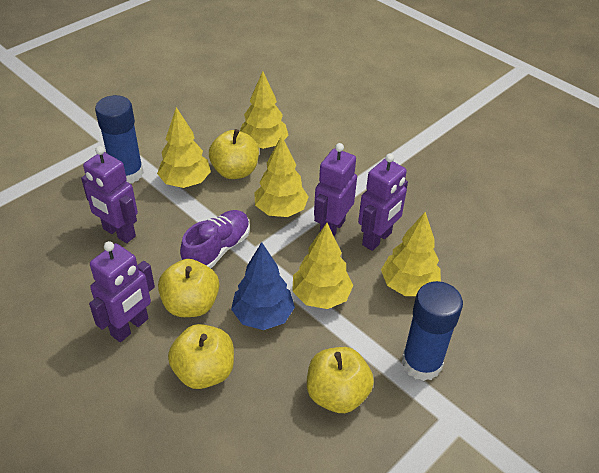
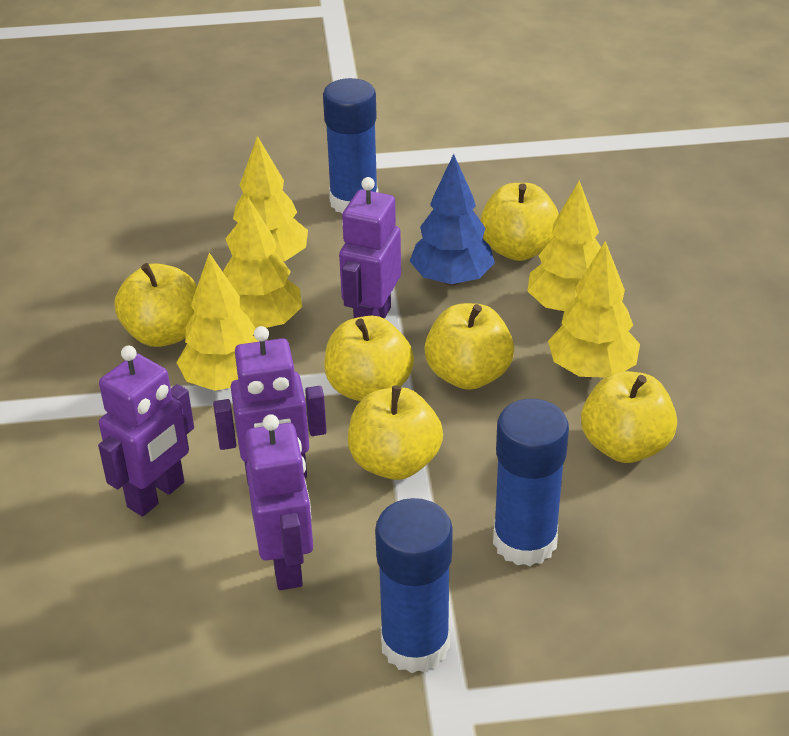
blue glue stick: [95,95,144,183] [402,281,463,381] = 2 -> [323,78,378,214] [375,498,453,673] [493,399,569,566] = 3
purple shoe: [180,210,250,268] = 1 -> none = 0
yellow apple: [158,259,219,317] [168,324,234,389] [209,129,259,179] [307,347,374,413] = 4 -> [115,263,197,347] [324,316,414,401] [348,385,443,480] [424,303,514,390] [480,183,559,261] [581,371,677,463] = 6

